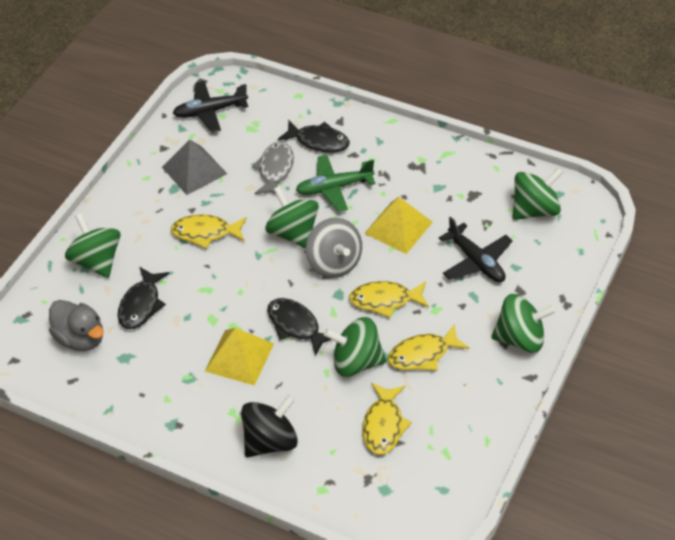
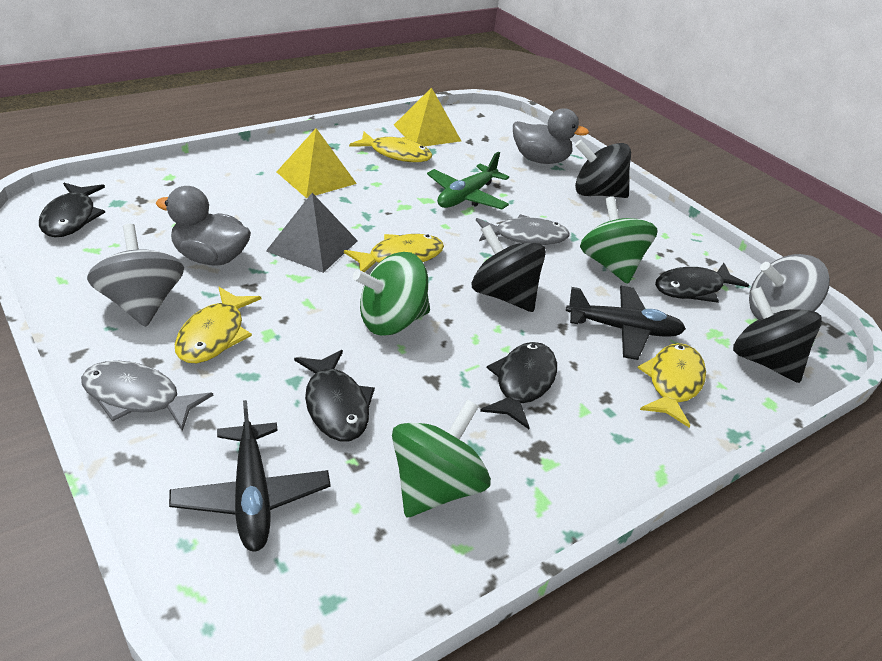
black fish: [118,267,169,329] [267,298,332,356] [278,120,350,153] = 3 -> [39,183,105,237] [294,350,375,441] [480,342,557,429] [655,263,749,303] = 4
black spinning top: [241,395,298,457] = 1 -> [472,225,546,312] [575,140,631,198] [733,287,822,383] = 3
green spinning top: [65,213,121,278] [265,186,319,248] [324,317,386,377] [491,294,556,353] [513,167,563,220] = 5 -> [353,252,430,336] [392,400,491,517] [580,197,657,284] = 3
grey duck: [49,300,104,351] = 1 -> [156,186,251,266] [513,108,589,164] = 2
grey fish: [252,142,294,195] = 1 -> [81,361,213,431] [476,214,570,245] = 2
grey spinning top: [306,218,362,278] = 1 -> [87,224,184,327] [749,254,830,320] = 2

